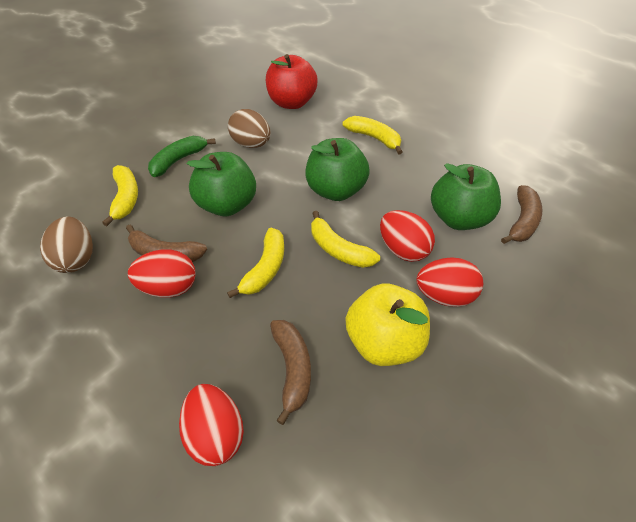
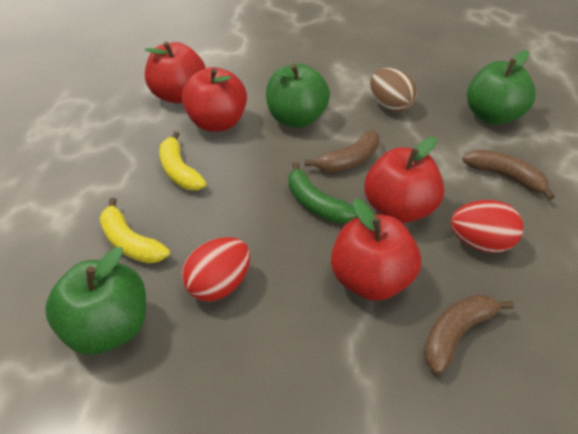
brown egg: [40,216,93,273] [228,109,270,148] = 2 -> [370,68,417,112] = 1
red apple: [266,54,318,109] = 1 -> [145,42,206,103] [182,67,247,132] [331,199,421,301] [364,137,444,223] = 4
red egg: [128,249,196,298] [179,384,244,466] [380,210,435,262] [416,257,483,307] = 4 -> [182,237,250,302] [451,200,523,253] = 2
yellow apple: [346,283,430,366] = 1 -> none = 0
yellow banana: [102,165,138,226] [227,228,284,298] [311,211,380,268] [342,116,403,155] = 4 -> [100,198,170,264] [159,131,207,190] = 2

